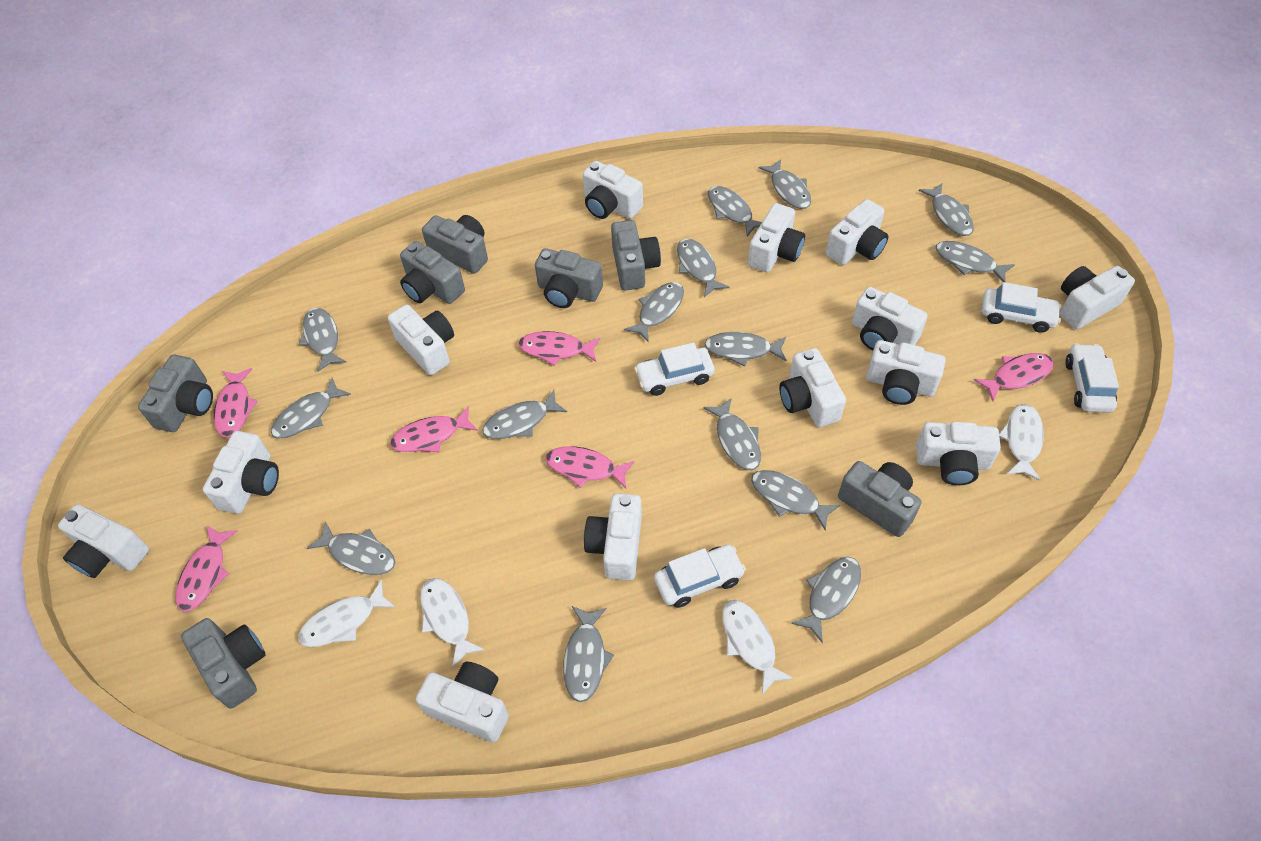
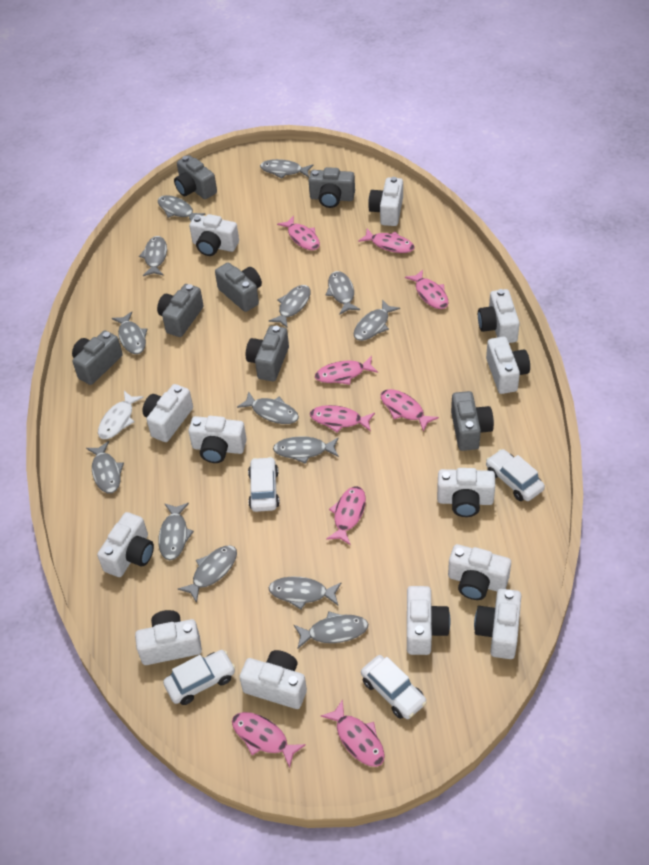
grey fish: [271,378,351,438] [299,308,346,372] [307,521,395,575] [482,390,567,439] [563,606,614,702] [624,282,684,342] [677,238,730,297] [703,398,761,470] [704,332,786,367] [708,186,762,237] [751,470,840,530] [758,159,811,209] [791,557,861,643] [919,183,974,236] [935,241,1015,282] = 15 -> [86,441,124,493] [112,311,148,354] [139,236,167,276] [158,195,205,221] [158,503,194,560] [178,545,237,603] [237,391,299,424] [260,159,314,179] [269,285,311,328] [269,577,341,609] [273,436,339,464] [294,611,368,648] [326,271,360,315] [354,300,400,341] = 14
pink fish: [176,525,238,612] [214,368,258,438] [390,406,478,452] [518,331,600,366] [546,446,634,488] [974,353,1054,401] = 6 -> [232,712,306,768] [277,216,320,250] [310,405,375,433] [315,356,378,385] [321,699,385,767] [326,486,366,545] [358,229,415,253] [381,389,439,432] [405,269,449,309] = 9
white fish: [298,579,395,647] [420,578,485,668] [722,600,794,694] [999,404,1044,481] = 4 -> [98,391,144,439] = 1

